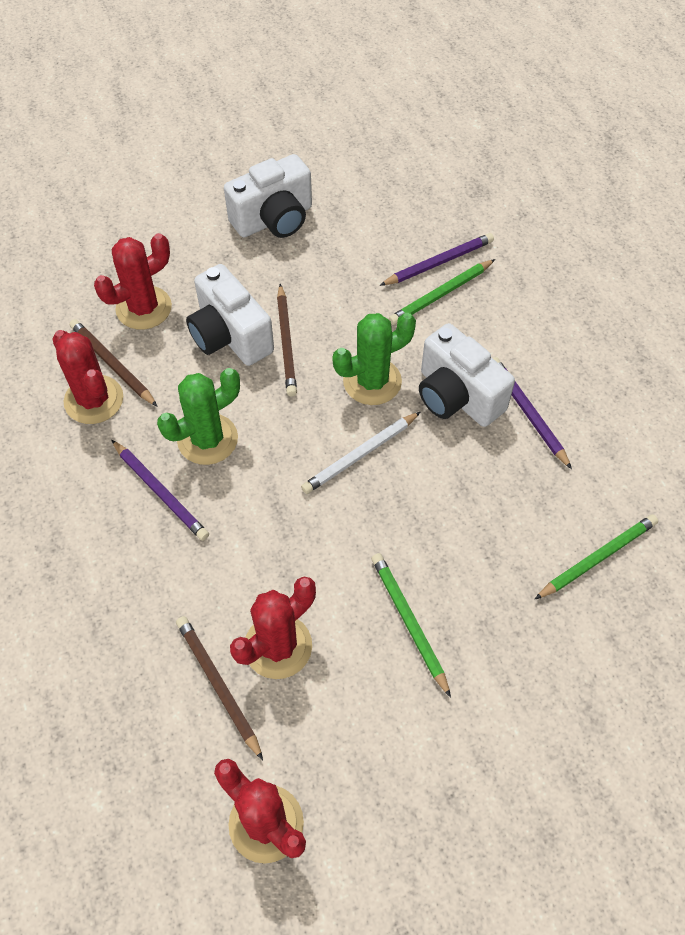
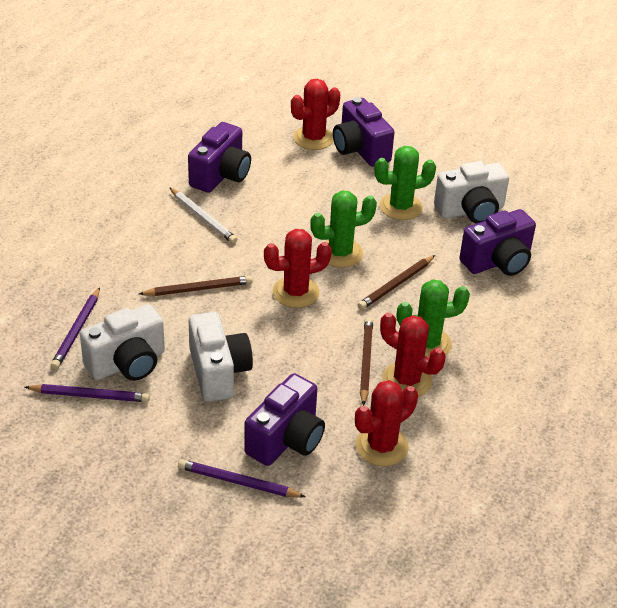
green cactus: [157,368,240,465] [333,313,416,405] = 2 -> [310,191,377,268] [374,146,436,220] [397,279,470,358] = 3
green pencil: [371,553,451,698] [389,259,495,325] [534,514,658,600] = 3 -> none = 0
purple camera: none = 0 -> [188,122,251,193] [244,373,325,466] [333,97,394,167] [459,209,536,276] = 4

